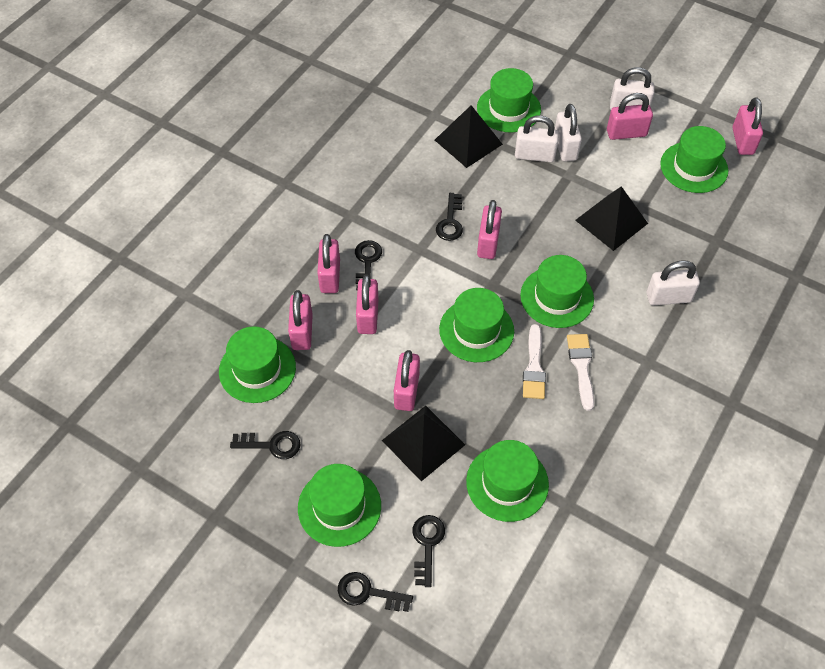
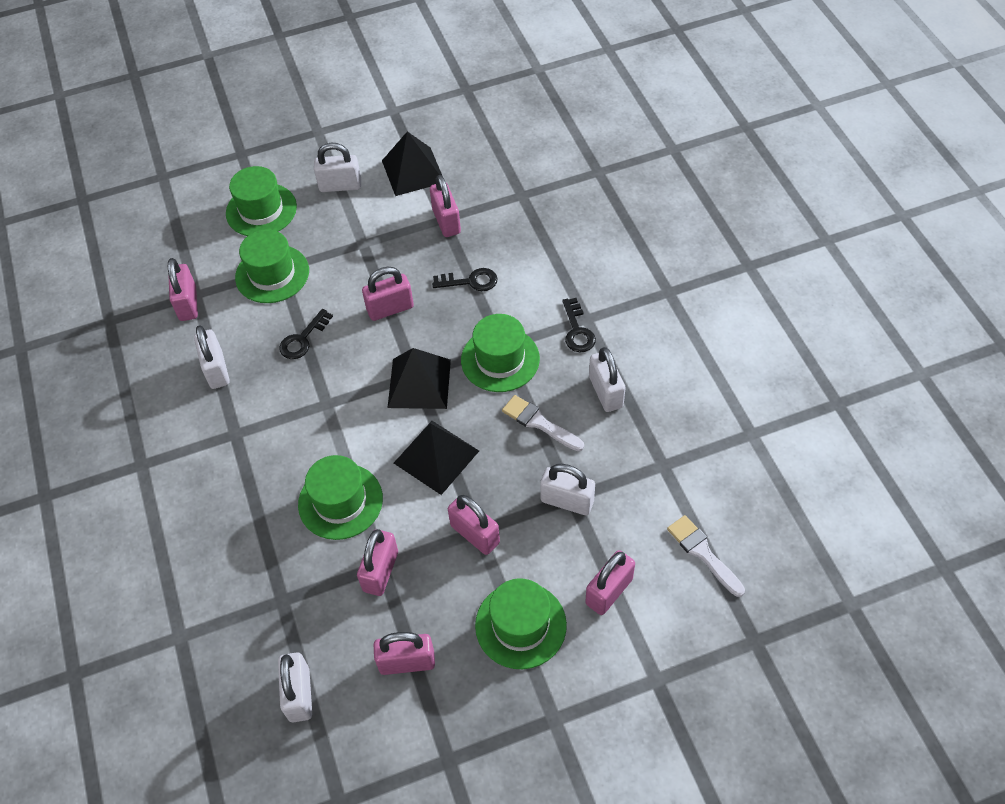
black key: [230,431,300,459] [338,572,413,612] [355,240,382,290] [412,515,445,587] [436,193,463,241] = 5 -> [279,309,333,359] [432,268,497,291] [562,298,596,352] = 3
green hat: [219,326,296,403] [298,464,381,547] [439,288,514,362] [466,440,549,522] [477,68,541,132] [520,255,594,328] [660,126,728,193] = 7 -> [226,166,297,236] [235,229,309,303] [298,455,383,540] [461,314,540,392] [475,578,567,669] = 5
white padlock: [515,115,559,162] [555,104,582,161] [610,67,654,110] [646,260,700,305] = 4 -> [194,325,230,389] [278,652,312,722] [314,143,361,192] [540,464,595,515] [589,347,625,412] = 5

